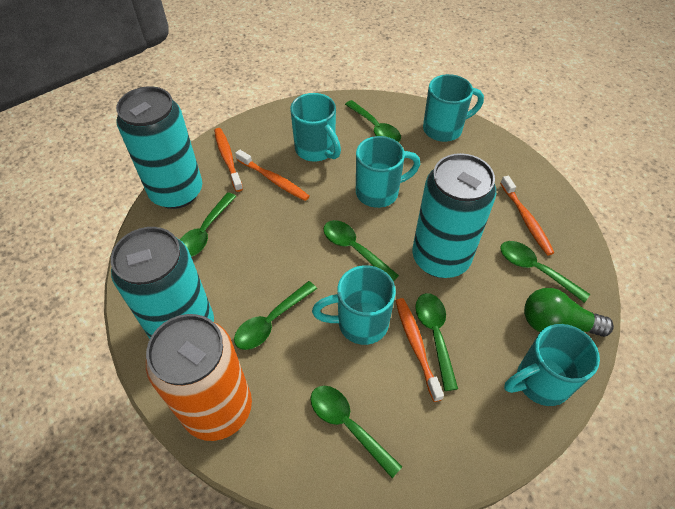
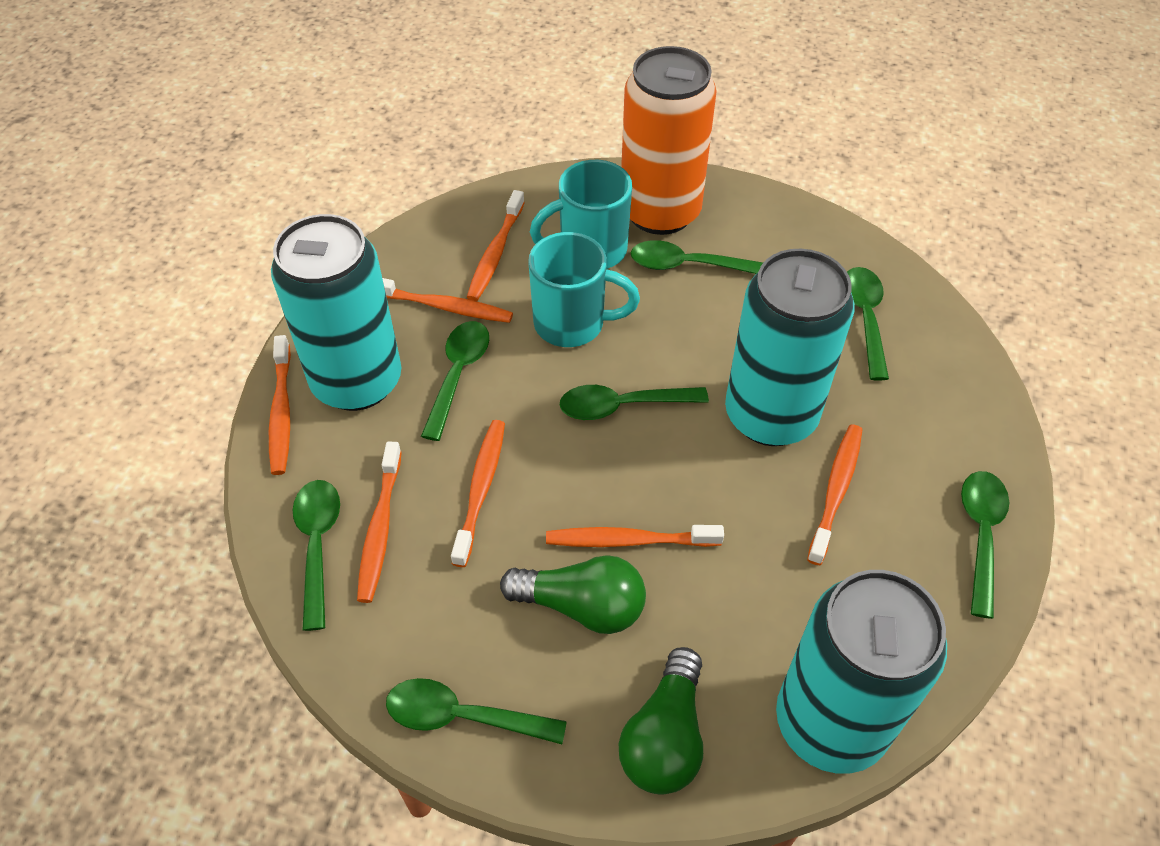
green light bulb: [524,288,614,337] = 1 -> [500,555,646,634] [619,647,703,795] = 2
orange toothbrush: [214,128,243,192] [235,150,309,201] [396,298,444,402] [500,176,554,256] = 4 -> [269,335,291,475] [357,441,402,603] [382,278,513,323] [451,420,505,567] [467,190,525,301] [546,525,724,547] [807,424,862,565] = 7
turquoise mug: [290,93,341,162] [312,265,396,345] [356,136,420,208] [423,74,484,142] [504,324,600,406] = 5 -> [528,232,640,347] [530,160,632,269] = 2

